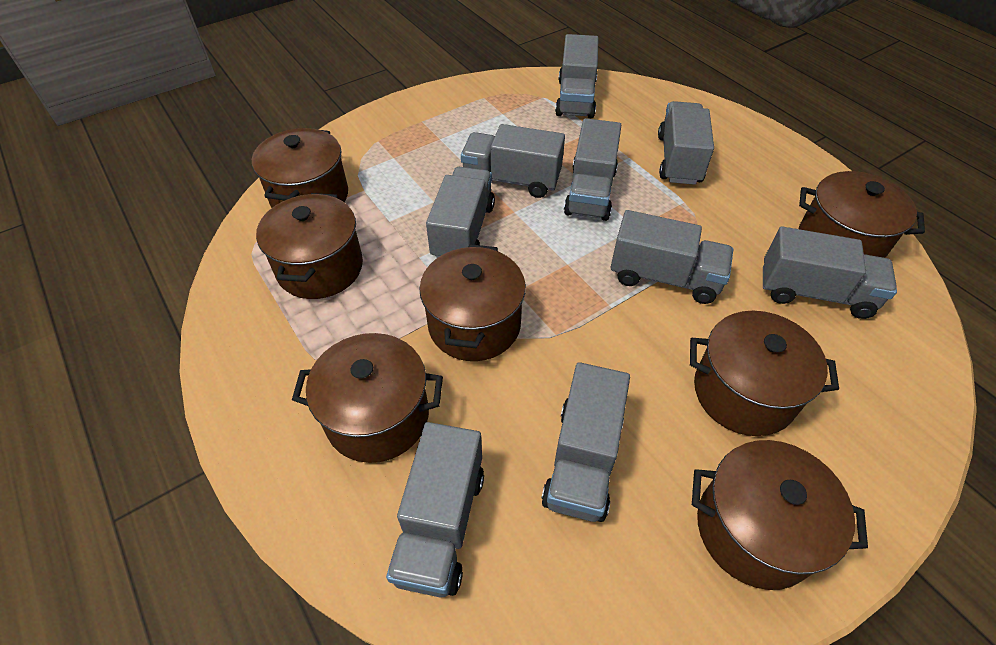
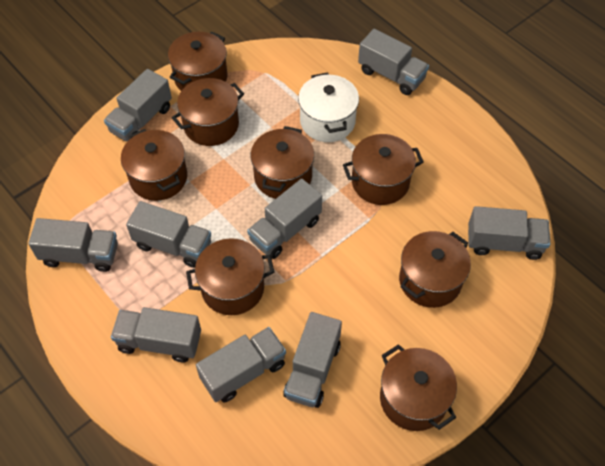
brown pot: [252,128,348,208] [256,193,363,299] [292,333,443,463] [419,244,526,361] [690,311,839,436] [692,440,868,590] [799,171,925,258] = 7 -> [121,129,187,201] [168,31,228,91] [172,78,244,146] [186,238,274,315] [251,126,314,199] [343,134,424,205] [380,344,457,431] [399,231,471,308] = 8
white pot: none = 0 -> [298,73,359,142] = 1

